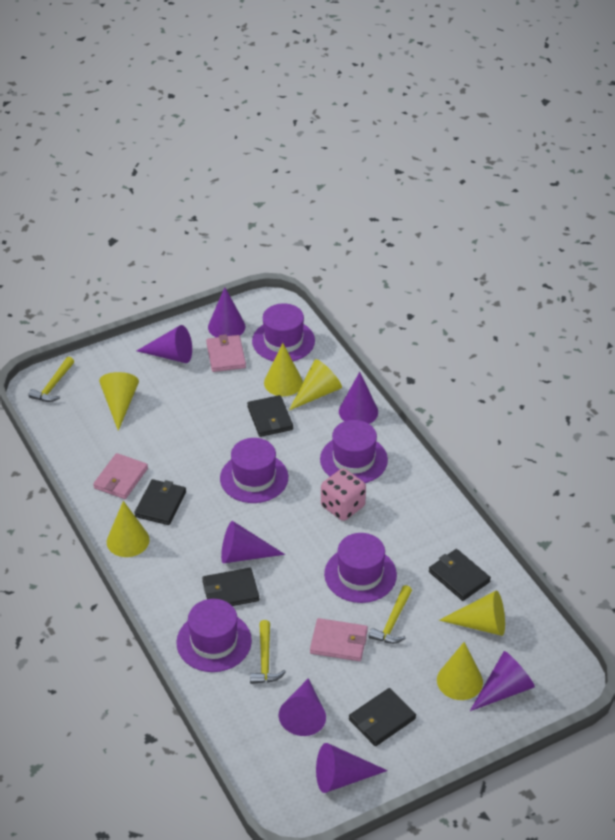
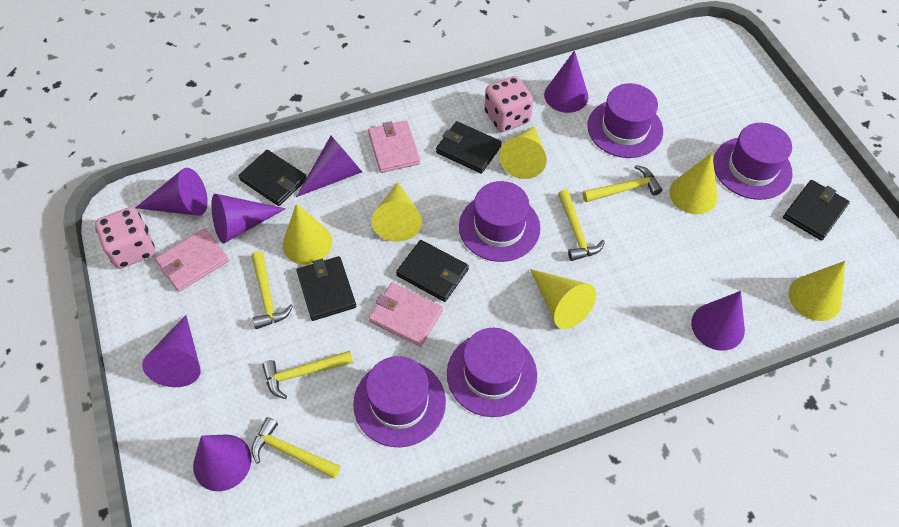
pink dice: [321,468,366,521] = 1 -> [95,207,155,269] [484,76,533,132] = 2
yellow hammer: [28,357,74,402] [250,620,286,684] [369,585,412,644] = 3 -> [251,251,293,329] [251,417,341,479] [262,351,353,399] [558,189,605,261] [583,165,662,202] = 5

